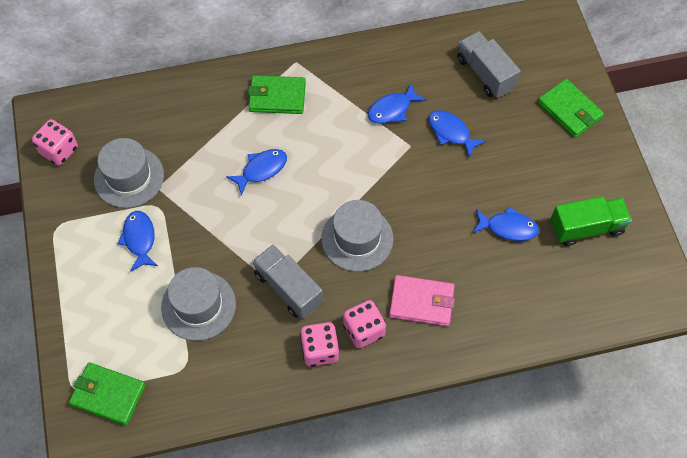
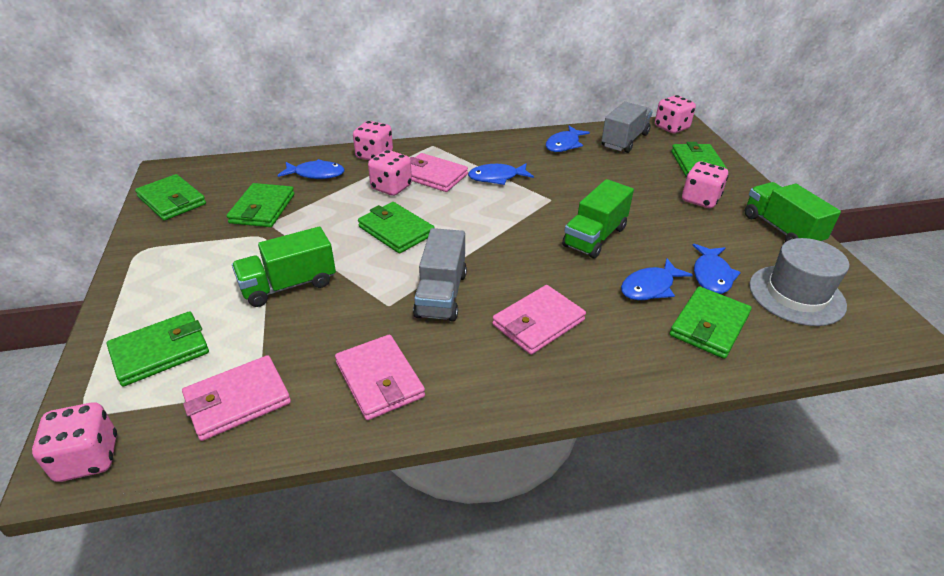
green truck: [550,196,632,246] = 1 -> [232,227,336,307] [562,179,634,258] [745,182,841,242] = 3
green wallet: [69,362,146,425] [248,75,306,114] [538,79,604,138] = 3 -> [107,312,209,387] [135,174,206,220] [226,183,295,227] [358,202,435,254] [670,286,752,359] [671,142,728,176] = 6
grey hat: [94,138,164,208] [161,267,236,341] [321,200,394,272] = 3 -> [749,238,849,326] = 1
pink dice: [32,119,78,166] [300,322,339,367] [343,300,386,348] = 3 -> [32,403,117,482] [353,121,393,161] [368,150,412,196] [655,95,696,133] [682,162,728,208] = 5
pink wallet: [389,275,455,326] = 1 -> [182,355,291,441] [335,335,425,420] [410,153,468,192] [493,285,586,355] = 4

